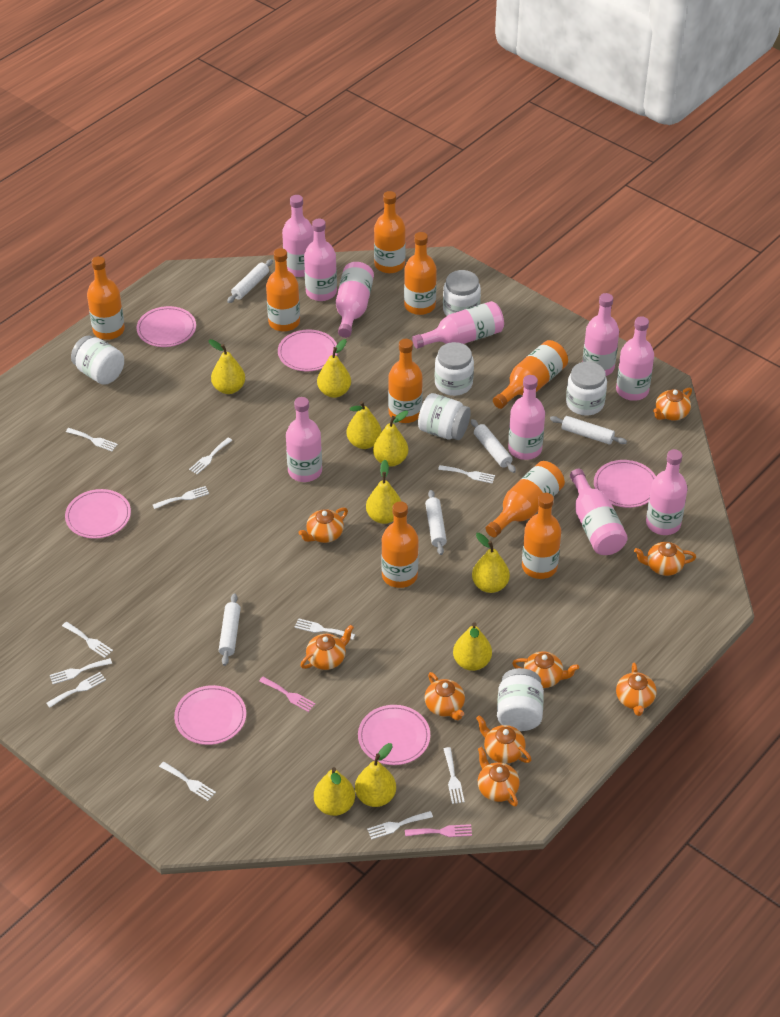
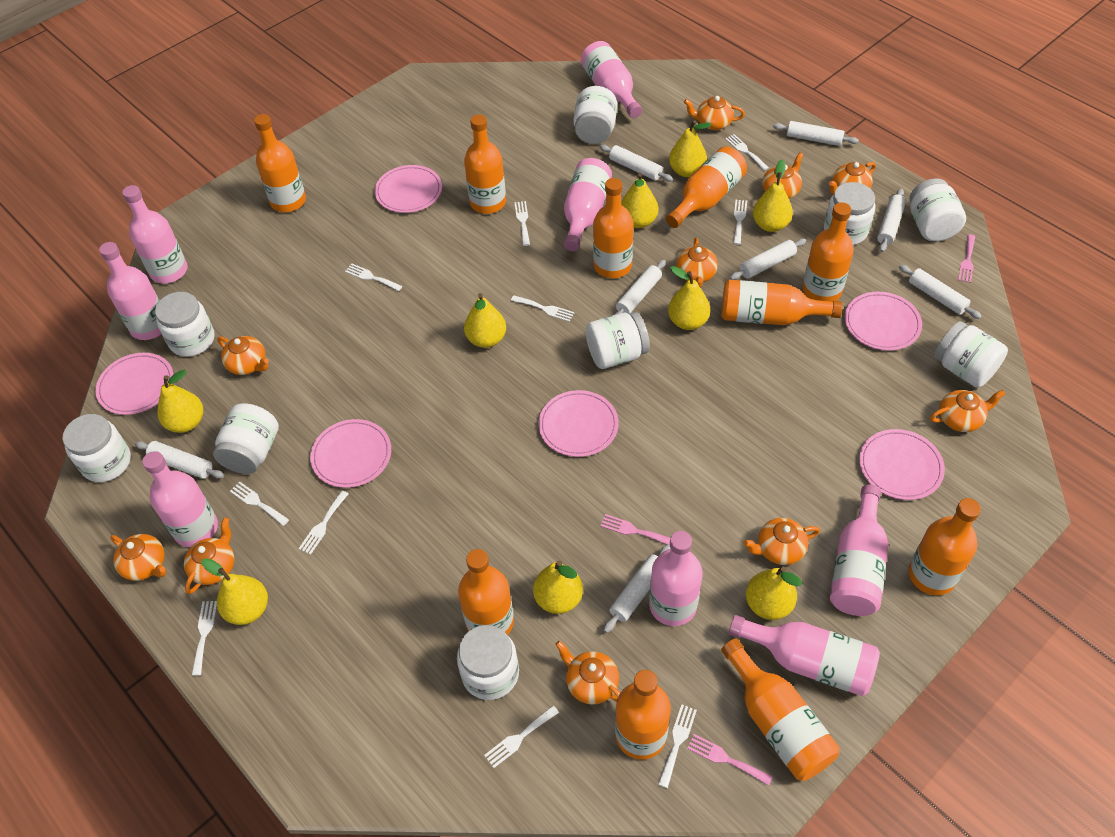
orange bottle: [87,256,125,340] [266,248,300,332] [374,191,406,273] [381,501,419,588] [388,339,423,423] [404,232,437,315] [486,461,565,538] [493,340,568,409] [522,493,561,579] = 9 -> [254,114,306,212] [458,549,514,635] [464,114,506,214] [593,178,633,278] [615,670,671,760] [666,146,747,228] [721,280,843,325] [721,638,840,781] [802,202,854,302] [909,498,981,596] = 10
orange teapot: [298,507,348,543] [300,625,354,670] [424,672,465,720] [476,715,531,764] [478,747,520,807] [512,651,579,688] [616,663,657,716] [634,542,696,576] [653,388,692,420] = 9 -> [110,534,166,581] [184,517,234,594] [217,336,269,375] [555,641,620,705] [676,237,718,288] [684,96,745,130] [743,518,820,565] [762,152,803,199] [828,162,876,194] [930,390,1005,432] = 10
pink bottle: [282,195,314,277] [286,397,322,482] [304,219,337,301] [336,262,374,338] [412,301,504,349] [508,375,545,460] [570,469,628,555] [583,293,619,376] [616,316,654,401] [646,449,688,535] = 10 -> [99,242,161,340] [122,185,187,284] [142,451,218,547] [564,158,612,251] [581,41,642,118] [649,531,703,626] [729,615,880,696] [830,485,888,616] = 8
pink fork: [259,677,315,712] [405,824,472,837] = 2 -> [600,514,670,545] [687,734,773,786] [958,234,975,283] = 3
white fork: [46,672,106,708] [50,658,112,684] [62,622,113,658] [66,428,118,451] [153,486,209,509] [159,762,216,801] [189,438,233,474] [294,618,355,640] [367,811,433,840] [438,465,495,484] [444,747,465,804] = 11 -> [192,601,217,676] [230,481,289,526] [299,491,348,555] [345,264,403,291] [484,705,559,768] [511,295,574,322] [514,201,530,246] [658,705,697,788] [725,134,769,170] [733,200,747,245] = 10
white jar: [71,335,124,385] [418,393,471,440] [435,342,474,396] [443,270,481,316] [497,668,544,731] [566,362,607,416] = 6 -> [63,414,131,482] [155,292,215,357] [213,403,279,474] [457,625,519,700] [573,86,617,144] [586,312,650,369] [824,182,875,245] [909,178,966,241] [934,321,1008,388] = 9
white rolling pin: [219,593,241,666] [227,259,273,303] [425,490,447,555] [471,419,516,473] [550,416,627,445] = 5 -> [135,441,224,479] [600,145,673,181] [604,545,671,633] [613,260,666,315] [730,239,806,280] [773,121,859,146] [877,188,906,252] [899,265,982,319] = 8

